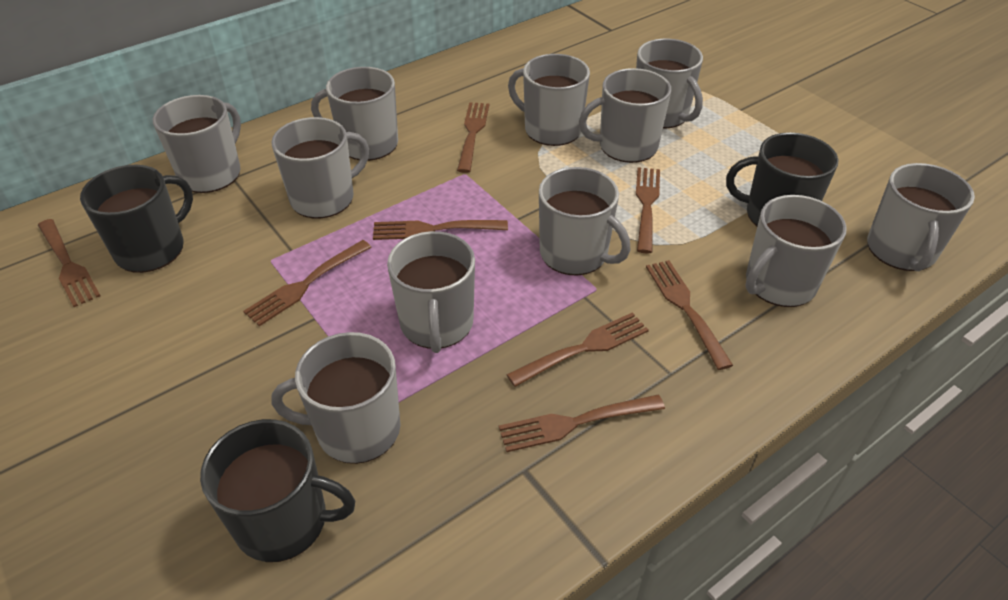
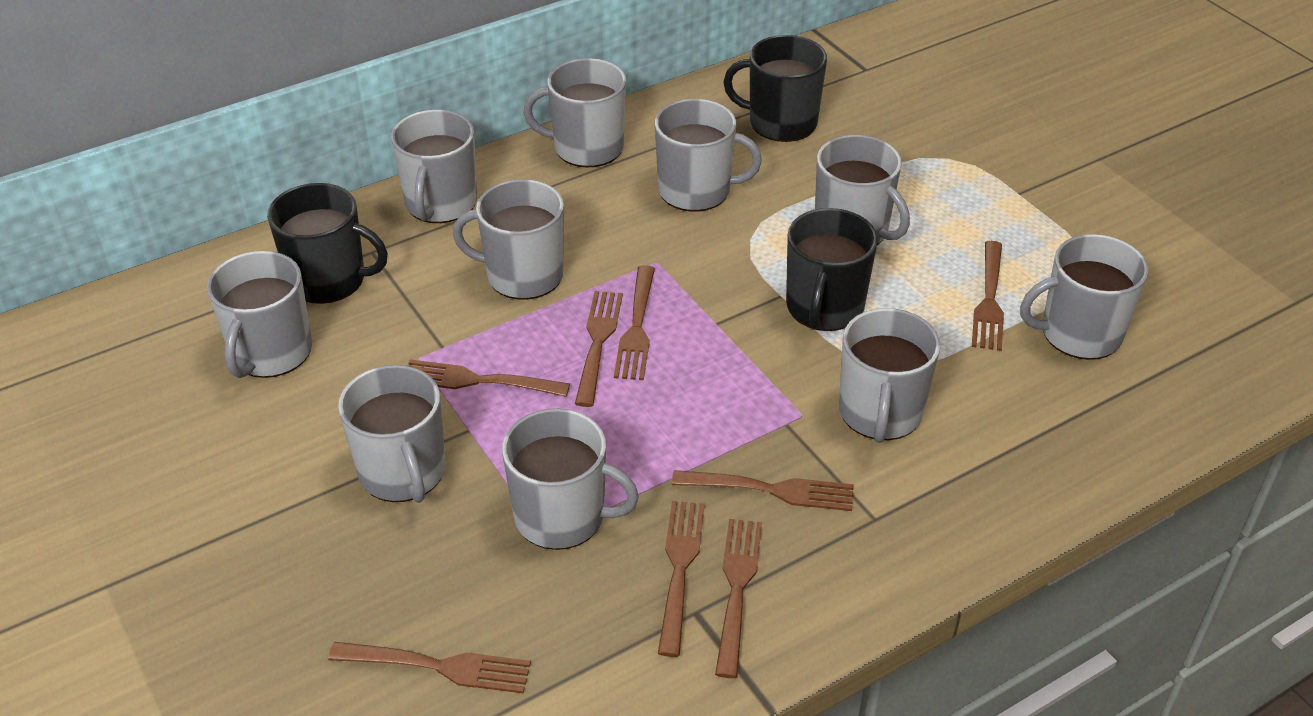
grey mug: [153,95,241,193] [271,117,369,219] [272,332,401,464] [311,67,398,161] [387,231,475,353] [508,54,590,146] [539,167,630,275] [579,68,671,163] [636,39,703,129] [746,195,847,307] [867,163,975,271] = 11 -> [207,251,312,378] [338,365,445,503] [391,110,477,223] [453,179,564,300] [502,408,639,550] [523,58,626,168] [655,99,762,212] [815,135,910,245] [839,308,940,443] [1020,234,1149,360] = 10

